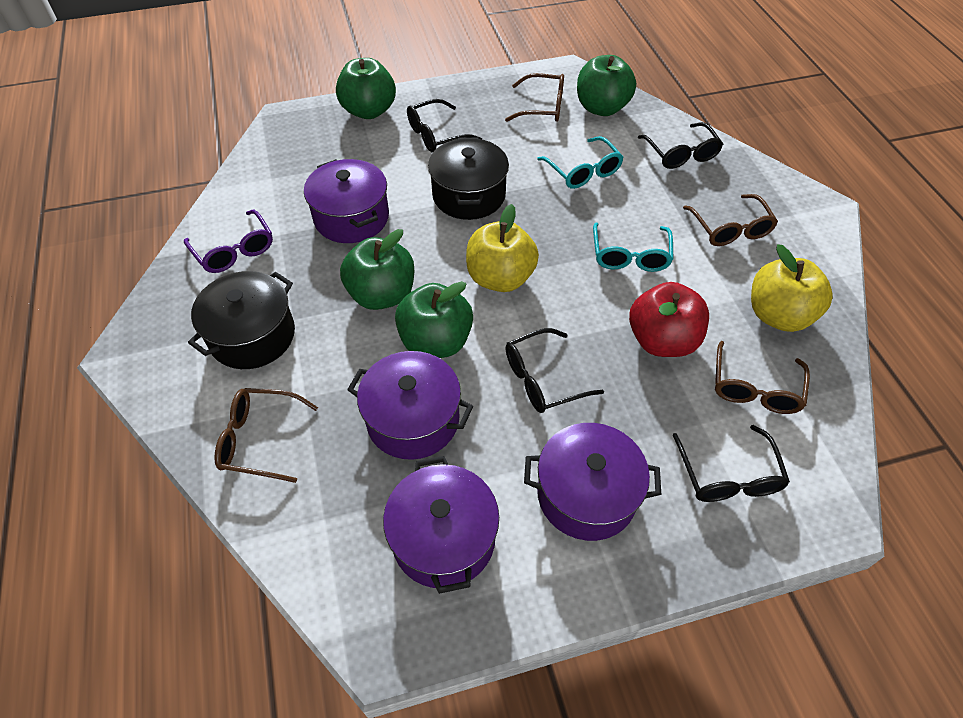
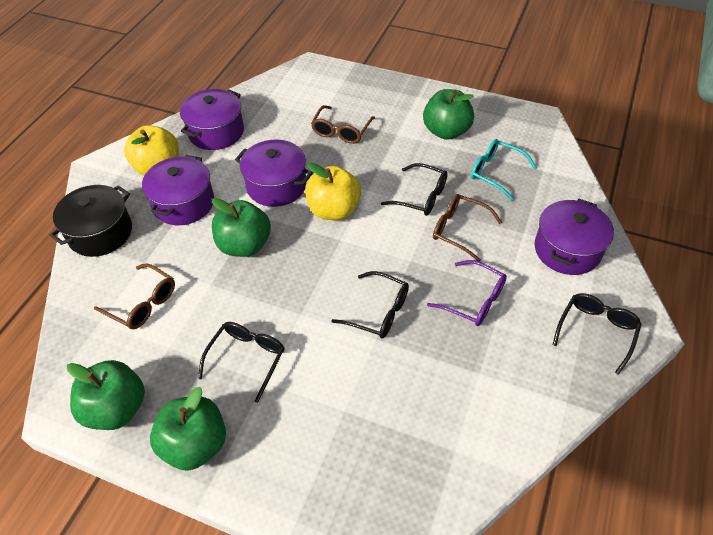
black pot: [188,271,295,369] [428,137,509,220] = 2 -> [50,185,132,257] = 1
brown glasses: [214,388,318,483] [505,73,564,122] [683,194,778,246] [715,341,810,414] = 4 -> [94,263,175,329] [311,105,375,144] [433,194,502,262] = 3
red apple: [629,282,709,357] = 1 -> none = 0
turquoise glasses: [537,136,624,189] [593,223,674,272] = 2 -> [471,139,537,201] = 1

